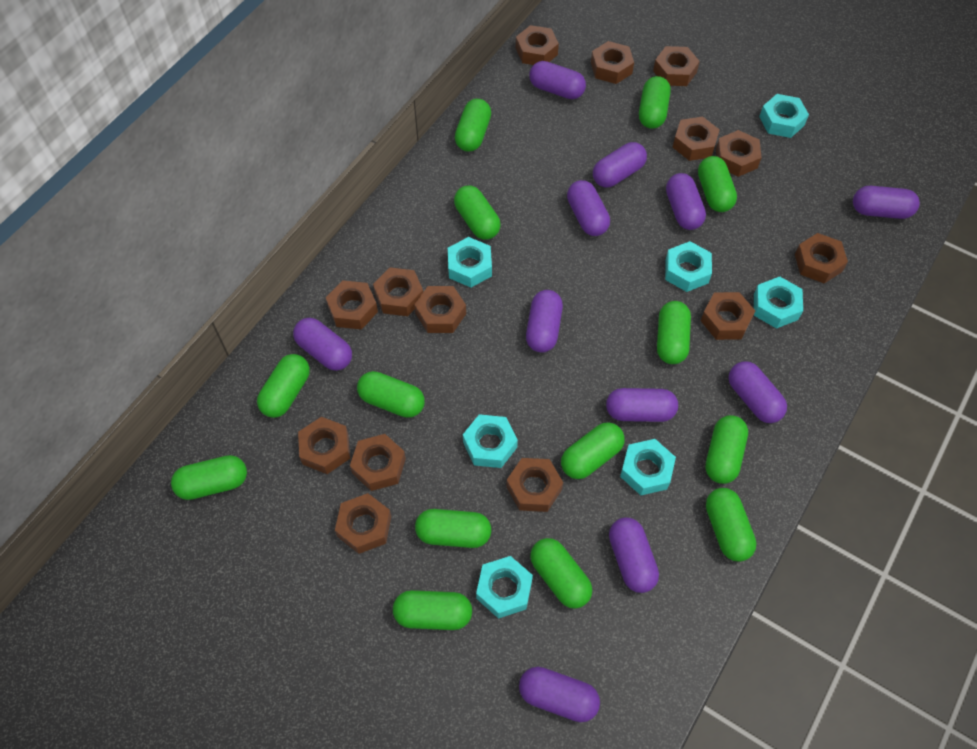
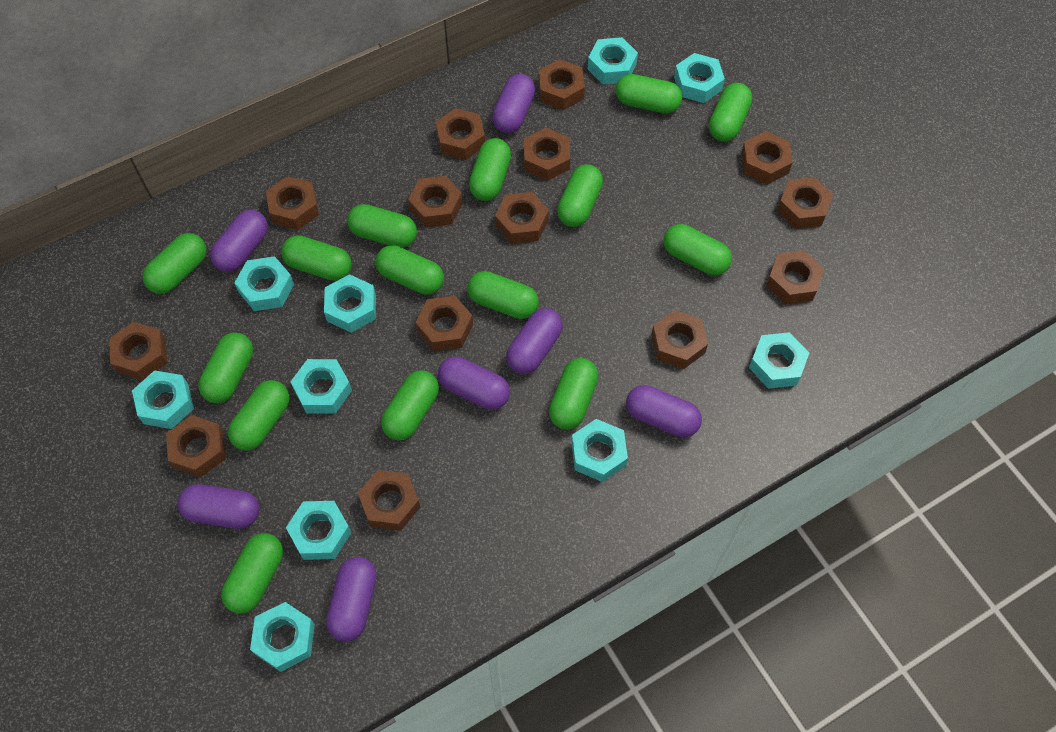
green capsule: [171,455,247,500] [257,354,310,418] [357,371,425,418] [393,590,472,630] [415,509,491,548] [454,185,501,240] [455,99,491,152] [530,538,592,609] [561,422,625,479] [639,76,671,129] [657,301,691,364] [698,156,737,212] [705,415,748,484] [706,488,757,562] = 14 -> [143,233,206,294] [198,332,253,403] [221,533,283,614] [228,380,290,451] [281,235,352,281] [347,204,417,248] [375,245,444,295] [381,370,439,441] [468,271,539,319] [469,138,511,201] [549,358,599,430] [557,164,603,227] [616,74,682,114] [663,224,732,275] [709,83,752,142] = 15
purple capsule: [293,318,352,371] [519,667,600,722] [526,290,563,353] [529,61,586,99] [567,180,610,236] [593,142,647,187] [606,388,678,422] [609,518,659,593] [666,173,706,230] [728,361,787,423] [853,186,920,219] = 11 -> [177,484,259,529] [210,210,268,272] [326,557,377,642] [438,357,510,410] [492,74,535,134] [506,308,563,374] [626,385,702,437] = 7
turquoise nut: [448,237,492,287] [463,414,518,468] [476,556,533,619] [620,439,676,495] [665,241,712,292] [754,277,803,329] [759,94,809,138] = 7 -> [132,370,194,429] [235,256,294,311] [250,602,315,672] [286,501,352,560] [291,359,352,413] [324,274,376,333] [571,419,628,482] [588,37,638,85] [674,53,725,103] [749,332,809,389] = 10

